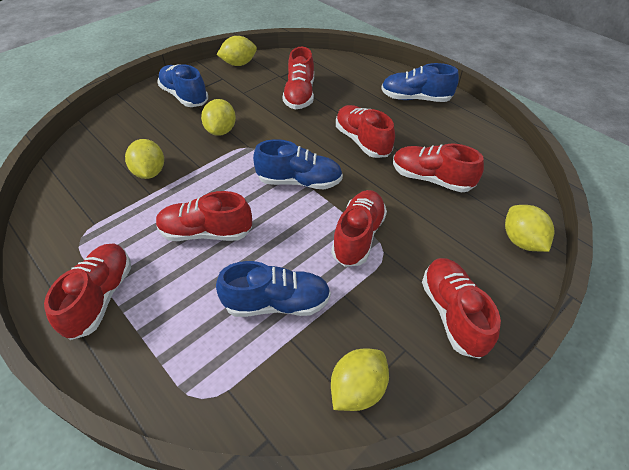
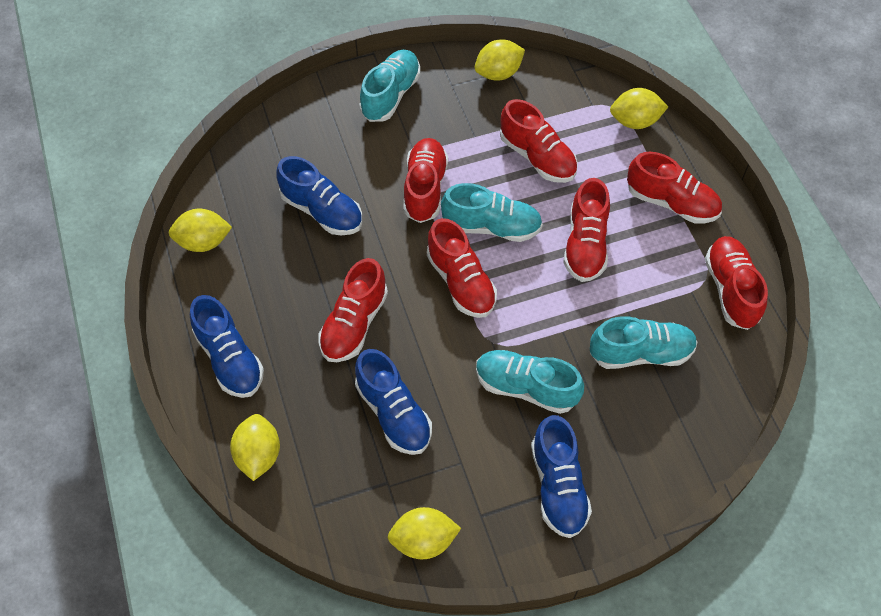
turquoise shoe: none = 0 -> [359,50,420,122] [441,183,543,242] [476,350,584,414] [590,316,697,369] = 4

